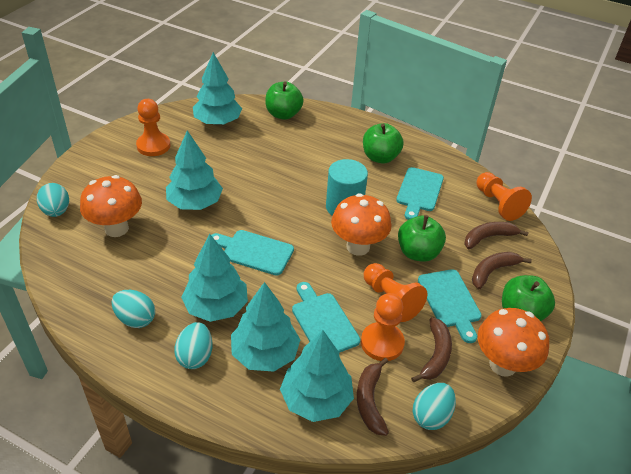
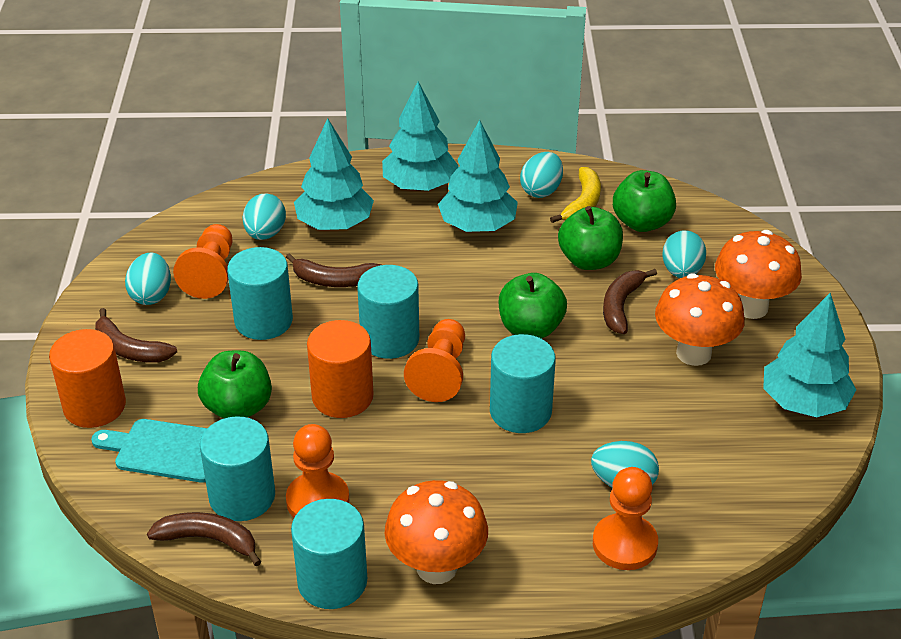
orange cylinder: none = 0 -> [49,329,126,428] [307,320,373,418] = 2
turquoise cutting board: [211,230,294,276] [292,282,360,353] [396,167,444,220] [418,269,481,343] = 4 -> [91,419,207,483] = 1
turquoise cylinder: [326,159,368,216] = 1 -> [200,416,275,521] [227,247,293,340] [291,499,367,609] [357,265,419,359] [490,334,556,433] = 5
turquoise egg: [37,183,69,217] [112,290,155,328] [174,322,212,369] [413,383,456,430] = 4 -> [125,252,171,305] [243,194,286,240] [520,152,563,198] [591,441,659,488] [662,230,706,278] = 5
turquoise tree: [166,130,223,210] [181,234,248,322] [193,52,242,125] [231,282,300,372] [280,330,354,422] = 5 -> [294,118,374,230] [382,82,459,191] [438,120,518,232] [763,293,856,417] = 4
yellow banana: none = 0 -> [550,167,601,223] = 1

